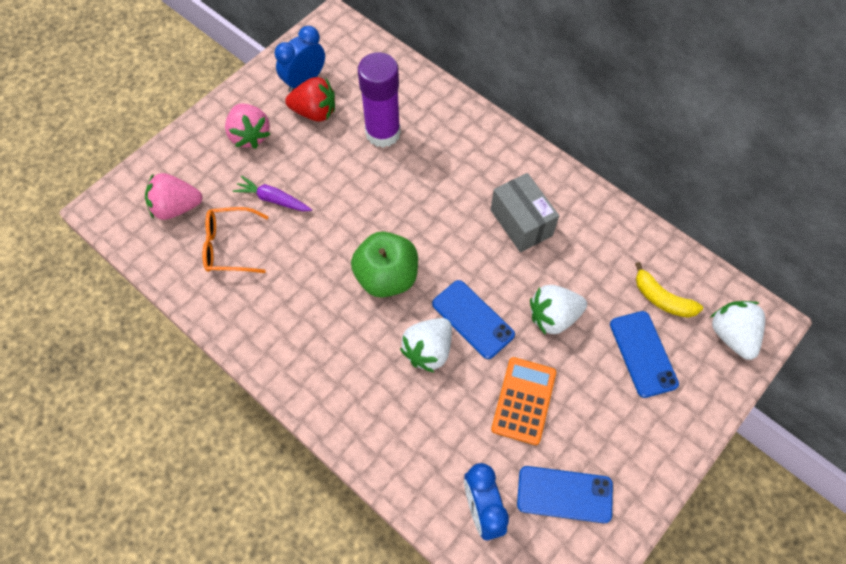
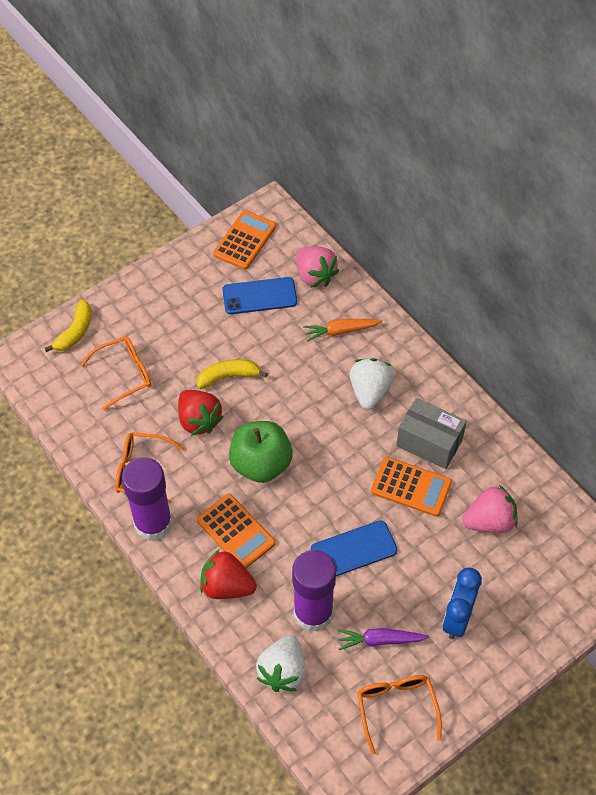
blue clock: [275,26,325,92] [464,463,509,541] = 2 -> [442,568,482,639] = 1
blue phone: [432,280,515,359] [517,466,613,523] [610,311,679,398] = 3 -> [222,277,297,314] [311,520,398,576] = 2
orange calculator: [491,357,556,445] = 1 -> [197,494,276,568] [213,210,276,270] [371,457,452,517] = 3
orange carrot: none = 0 -> [303,319,382,342] = 1
orange glasses: [202,207,268,273] = 1 -> [81,336,151,410] [115,432,184,504] [357,675,442,755] = 3
purple glue stick: [358,52,401,148] = 1 -> [122,457,172,541] [292,550,336,632] = 2
red strawberry: [285,77,335,122] = 1 -> [178,390,224,436] [200,550,257,599] = 2
white strawberry: [400,318,452,372] [530,285,587,335] [710,301,765,360] = 3 -> [256,635,306,692] [350,358,394,410] = 2
yellow banana: [635,262,703,318] = 1 -> [45,299,91,352] [197,359,268,389] = 2

